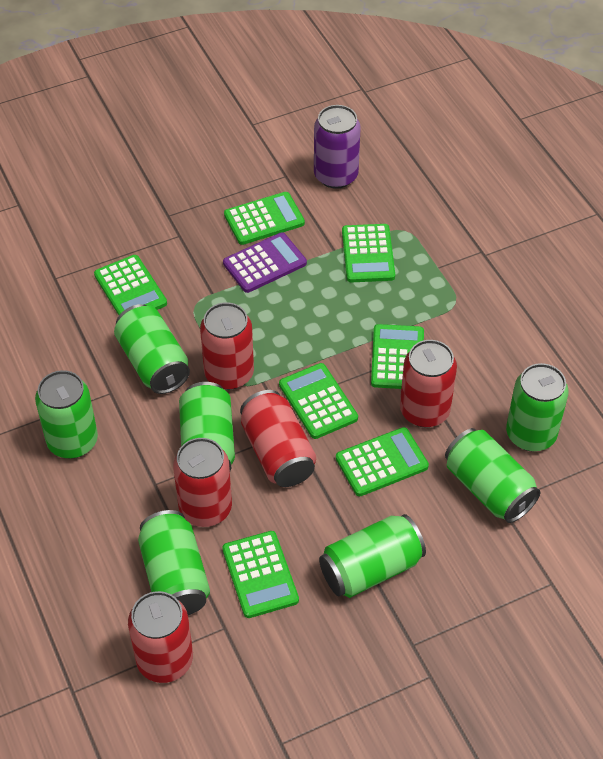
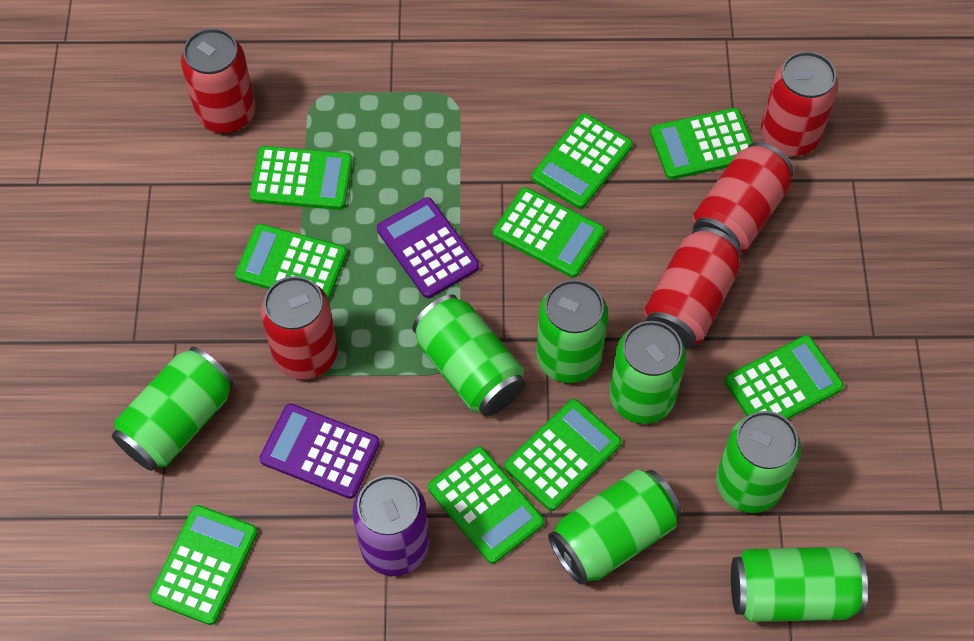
green calculator: [94,255,167,315] [222,531,299,618] [224,192,305,245] [279,363,358,439] [336,427,429,496] [342,224,395,282] [371,324,424,389] = 7 -> [149,505,258,625] [235,224,347,300] [250,146,353,210] [428,446,544,564] [493,187,605,278] [504,399,622,511] [532,113,633,209] [650,108,753,180] [725,335,844,419] = 9
purple calculator: [223,232,307,293] = 1 -> [259,403,380,499] [377,197,479,298] = 2

